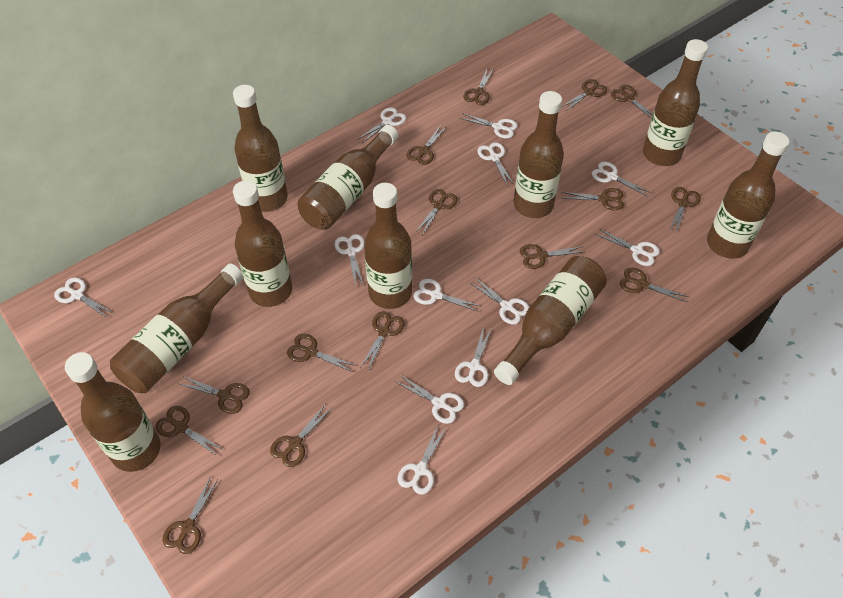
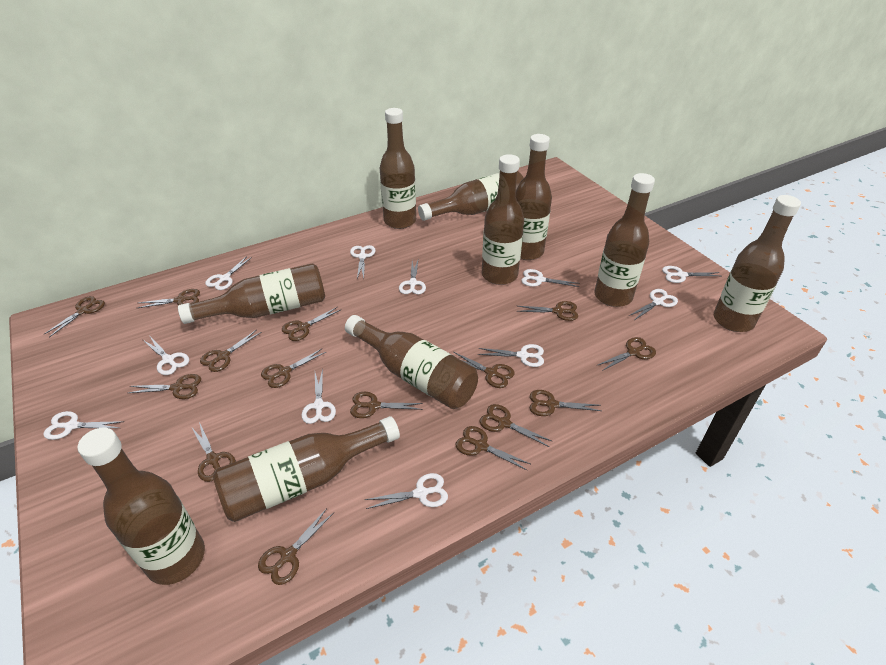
white scissors: [54,277,113,318] [334,234,365,285] [357,107,406,143] [396,375,464,424] [398,426,446,494] [413,279,480,312] [455,327,491,387] [460,113,518,138] [469,277,530,325] [477,142,514,185] [591,162,651,197] [595,228,660,266] = 12 -> [43,411,124,440] [143,336,189,375] [205,256,252,290] [302,369,336,424] [350,245,376,278] [365,473,448,509] [399,261,426,294] [478,344,544,367] [521,269,580,287] [629,289,678,320] [662,266,720,283] = 11

